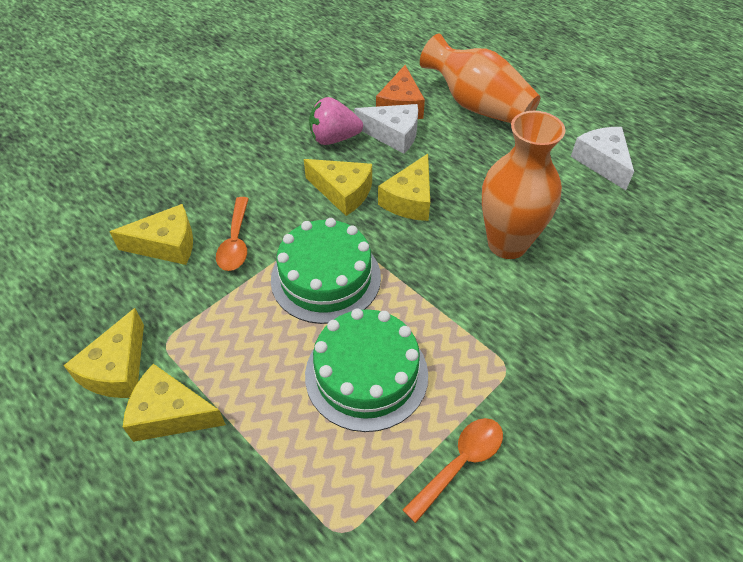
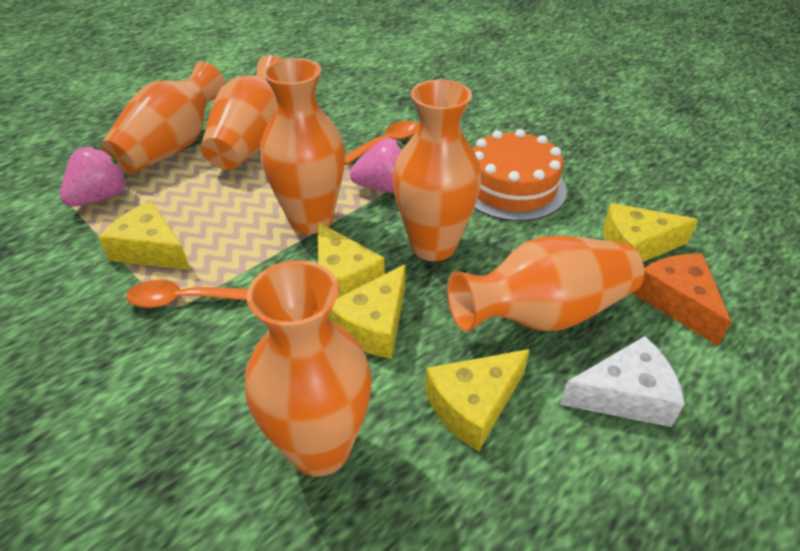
green cake: [271,218,381,324] [305,308,428,432] = 2 -> none = 0
orange cake: none = 0 -> [473,129,567,221] = 1
orange vase: [420,34,540,123] [482,111,565,259] = 2 -> [101,61,226,174] [201,55,282,170] [245,260,372,477] [260,58,345,234] [393,79,482,261] [447,236,644,332] = 6
pink strawberry: [309,97,363,145] = 1 -> [60,146,128,207] [349,138,405,193] = 2
white cheese: [354,104,418,154] [571,127,634,190] = 2 -> [560,336,685,427] = 1

